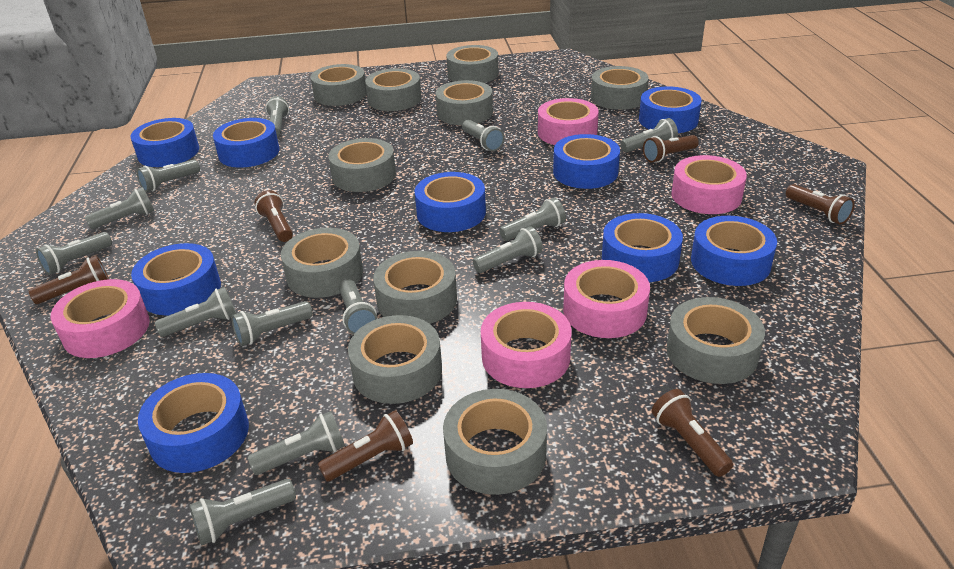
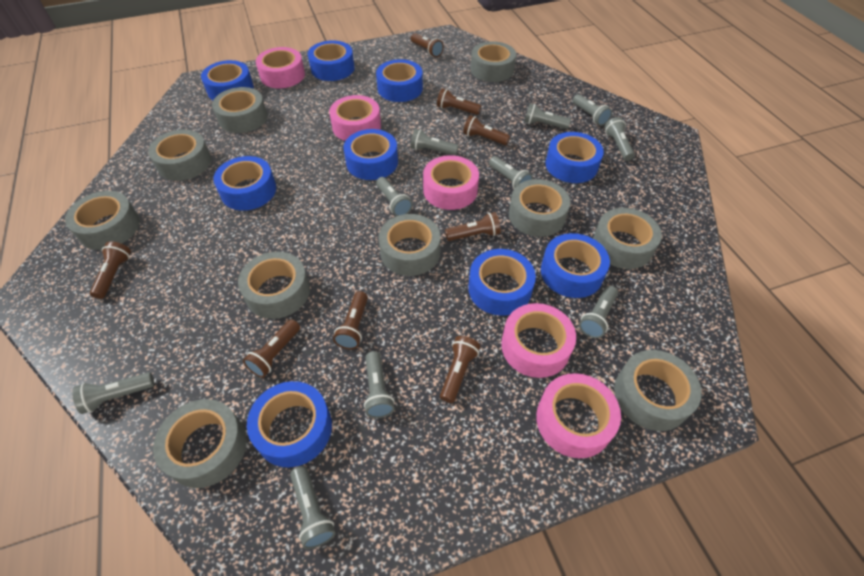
brown flashlight: [28,255,109,304] [254,190,293,242] [318,410,413,482] [643,135,699,162] [652,389,733,477] [786,184,855,225] = 6 -> [90,241,131,299] [243,319,300,378] [333,291,368,349] [411,33,444,57] [437,88,481,115] [440,336,481,403] [445,212,501,241] [463,115,510,145] = 8
grey flashlight: [36,232,112,275] [85,187,154,229] [137,160,200,192] [155,287,236,337] [189,479,296,546] [231,301,313,346] [248,411,345,475] [265,96,289,137] [339,279,377,335] [462,120,504,151] [473,226,543,273] [499,198,566,241] [620,118,678,153] = 13 -> [72,372,154,414] [290,466,336,549] [364,351,395,418] [376,177,413,216] [410,129,459,156] [489,156,533,189] [524,103,571,129] [572,94,612,126] [579,286,618,338] [604,117,635,161] = 10
grey tape: [281,228,363,298] [311,64,367,106] [328,138,396,192] [348,315,442,404] [365,68,421,111] [373,251,457,324] [436,80,493,125] [443,389,547,495] [447,45,499,83] [591,66,649,110] [666,297,765,384] = 11 -> [65,191,140,250] [148,130,211,181] [153,399,247,488] [212,87,267,133] [238,252,310,319] [378,214,440,276] [471,41,516,82] [509,179,570,237] [593,208,662,269] [614,350,702,431] = 10

